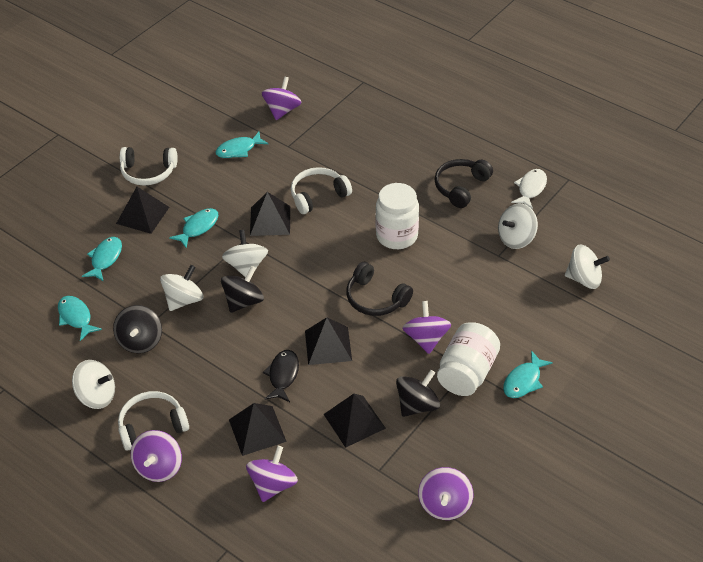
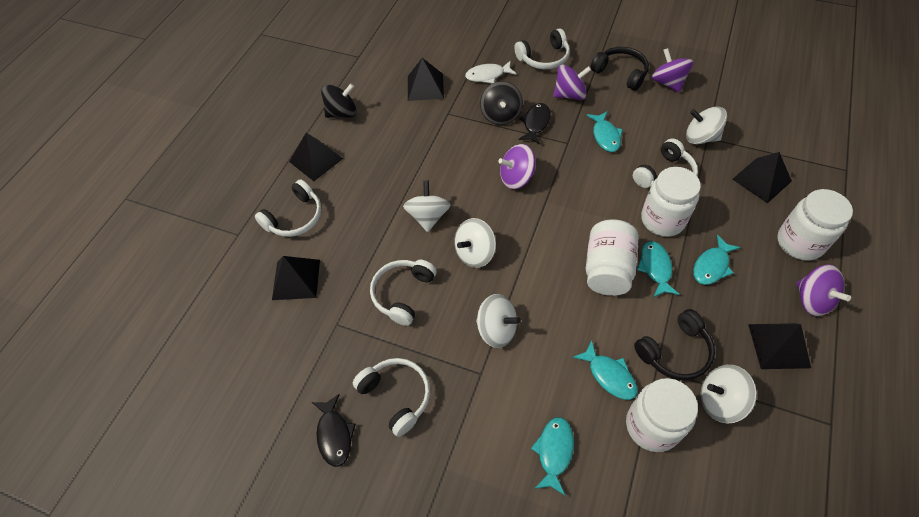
black fish: [263,350,299,402] = 1 -> [312,394,356,467] [519,103,551,144] = 2
black spinning top: [113,305,162,353] [221,266,264,313] [396,370,440,417] = 3 -> [321,84,357,118] [480,81,523,125] = 2
purple spinning top: [131,430,182,482] [246,446,298,502] [262,77,302,120] [402,301,451,354] [418,467,473,520] = 5 -> [498,144,535,189] [553,65,591,100] [651,48,694,92] [797,264,851,316] = 4
white headphones: [118,391,189,451] [120,147,178,186] [291,167,352,214] = 3 -> [255,179,322,237] [353,358,430,437] [370,260,437,326] [514,28,570,70] [633,139,698,188] = 5
white jar: [375,183,419,249] [437,322,500,396] = 2 -> [586,219,639,296] [626,378,698,452] [641,167,701,237] [777,189,853,261] = 4

